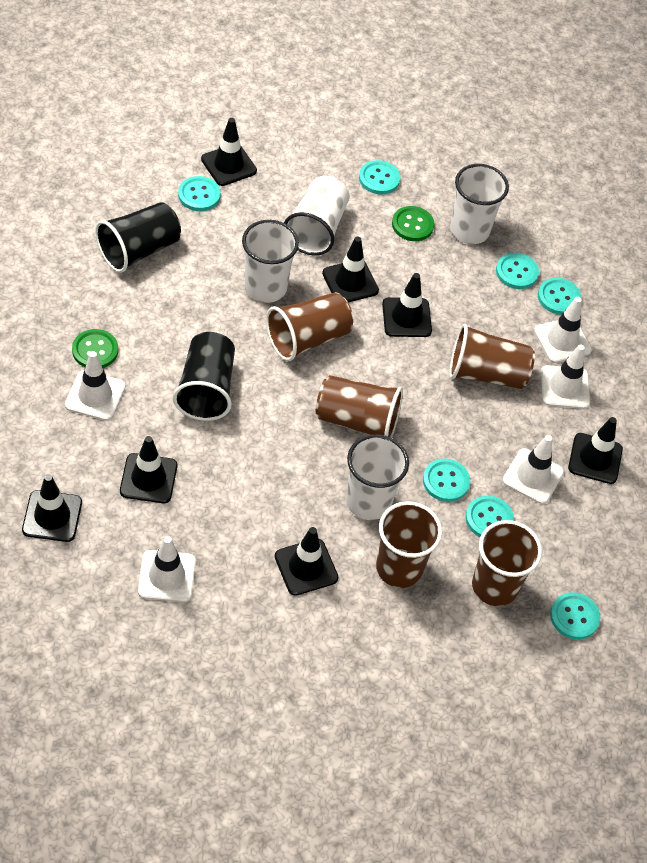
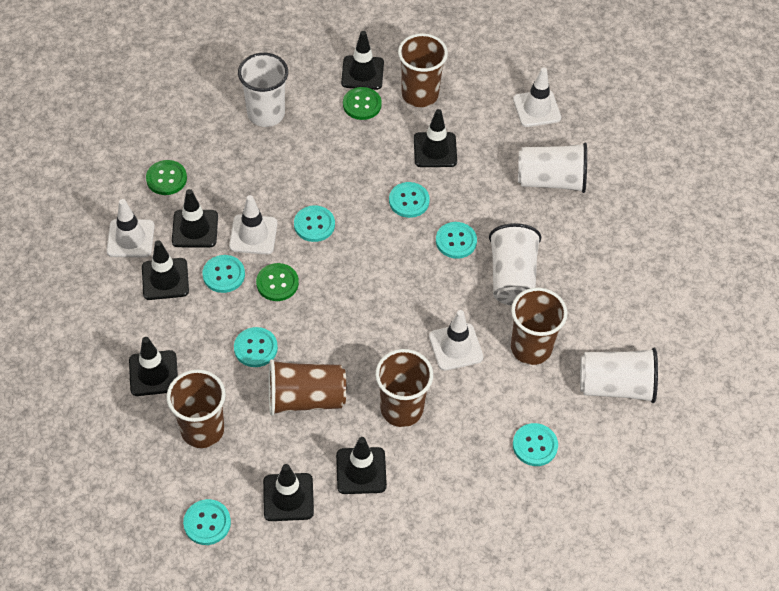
black cup: [95,202,181,273] [173,332,235,421] = 2 -> none = 0
green button: [72,329,118,368] [392,206,434,241] = 2 -> [146,160,187,195] [256,263,299,301] [343,87,382,120] = 3
white traffic cone: [65,351,125,421] [138,536,196,602] [502,435,564,504] [534,297,592,363] [541,344,590,409] = 5 -> [107,199,155,258] [229,195,277,255] [429,310,483,371] [513,67,561,127] = 4

